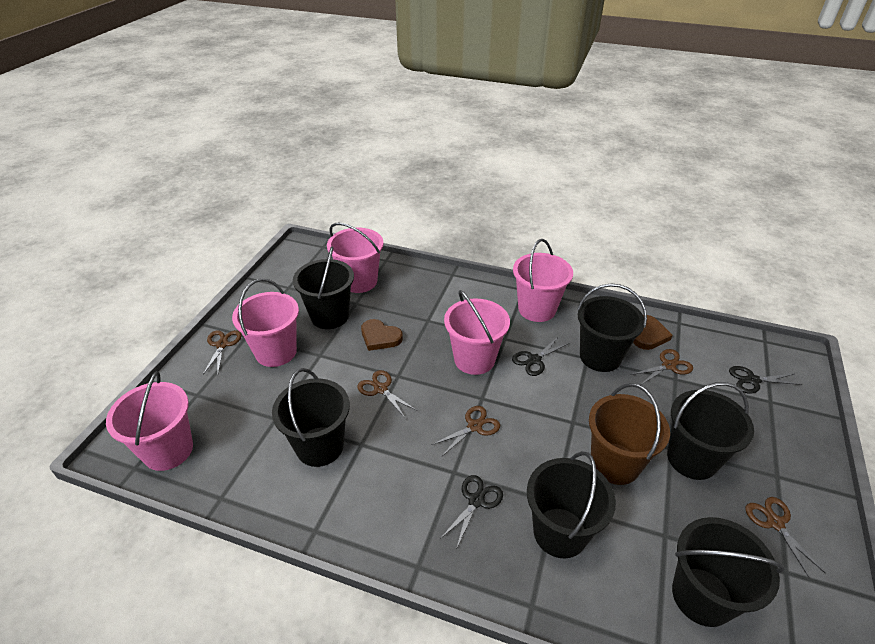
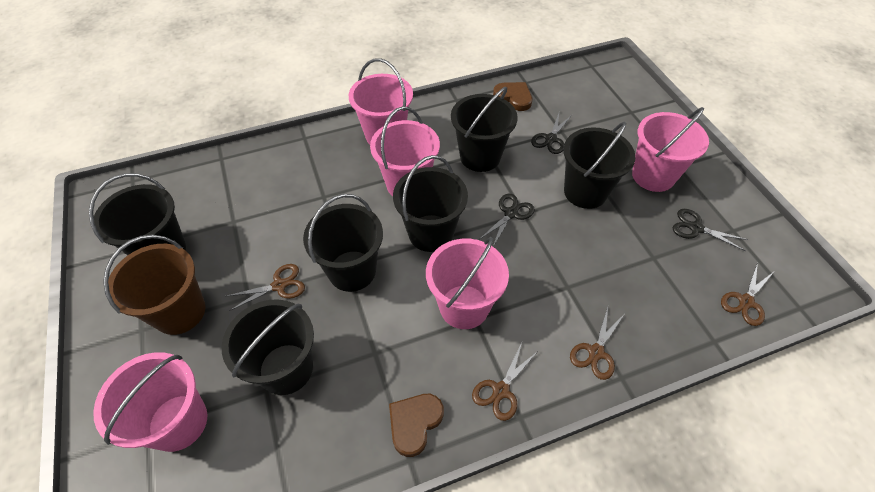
brown scissors: [203,330,242,375] [357,370,416,418] [431,406,500,456] [630,349,693,385] [746,497,825,578] = 5 -> [227,264,305,311] [472,343,538,421] [570,307,624,380] [721,263,774,326] = 4

